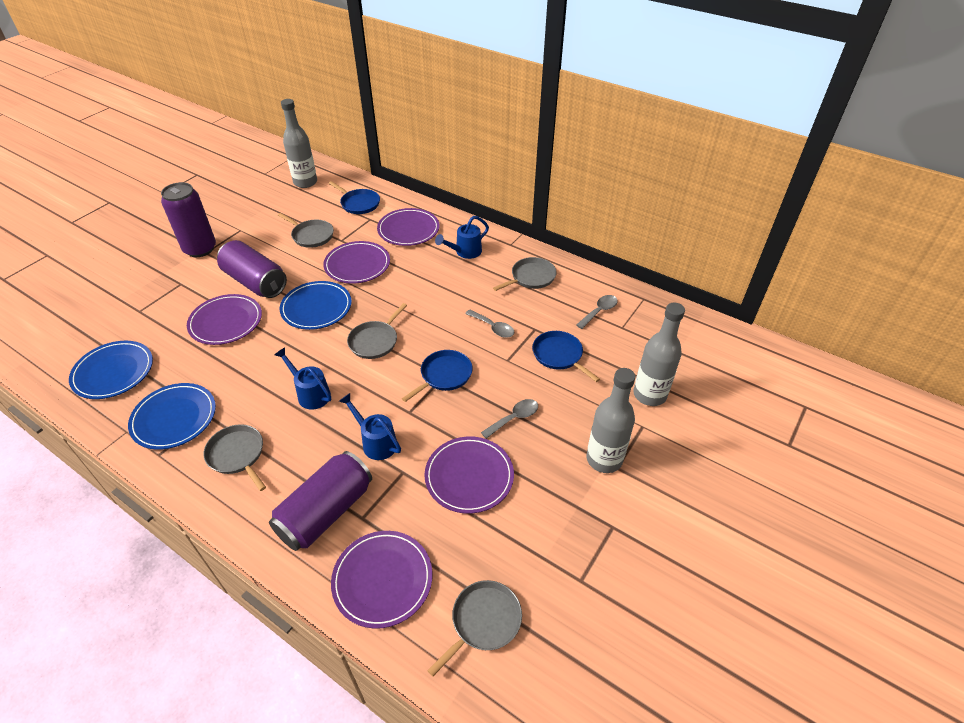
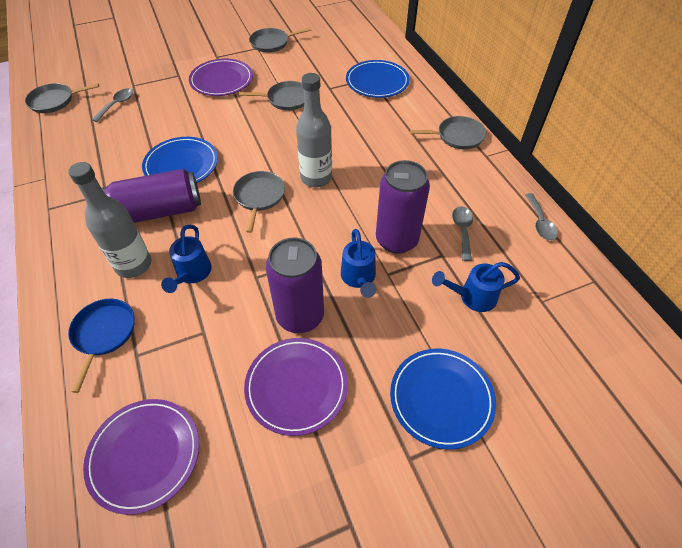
blue pan: [329,181,380,214] [402,350,473,402] [532,331,600,382] = 3 -> [68,299,135,393] = 1
grey bottle: [281,99,317,188] [586,368,635,473] [633,303,685,406] = 3 -> [68,162,151,278] [296,73,332,187] = 2
purple plate: [187,294,262,345] [323,241,390,284] [331,531,432,629] [377,208,440,246] [424,436,514,514] = 5 -> [83,399,199,515] [189,59,253,96] [244,338,348,436] = 3

